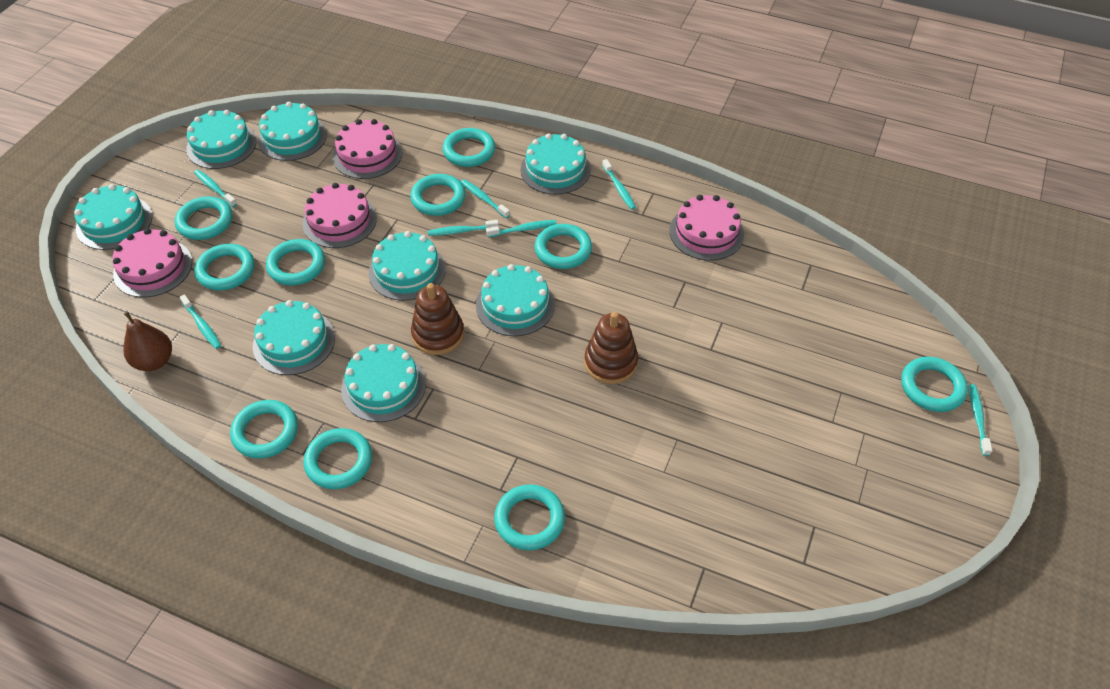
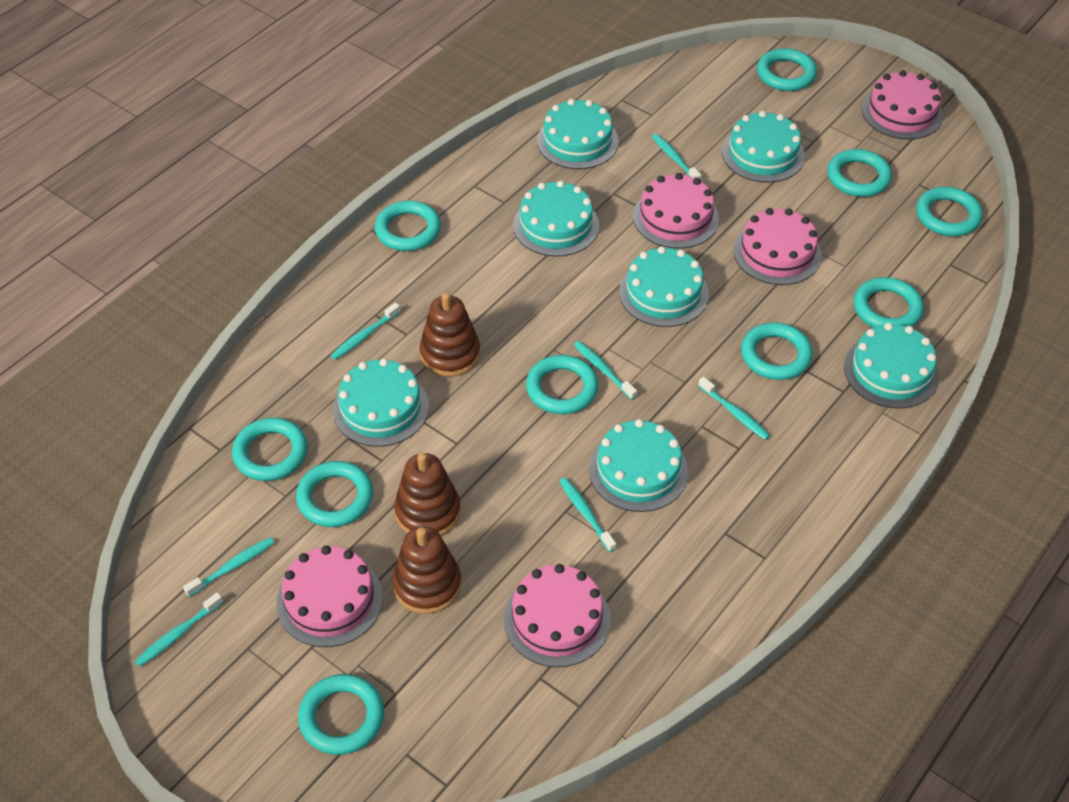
brown pear: [124,311,172,371] = 1 -> none = 0
brown stacking toy: [411,283,464,355] [584,312,638,384] = 2 -> [393,526,461,614] [394,453,461,536] [420,292,480,377] = 3
pink cake: [112,228,192,297] [302,183,377,248] [332,119,402,179] [670,195,744,260] = 4 -> [276,545,383,647] [504,564,611,667] [633,173,719,249] [734,208,822,285] [862,70,943,139] = 5
turquoise cake: [74,184,152,250] [186,110,257,169] [253,300,335,375] [258,102,327,161] [341,344,426,422] [369,231,446,301] [476,264,555,336] [520,133,591,195] = 8 -> [333,358,429,447] [513,180,599,257] [537,99,619,169] [589,419,688,512] [619,246,709,327] [722,111,805,182] [844,323,939,409] = 7

